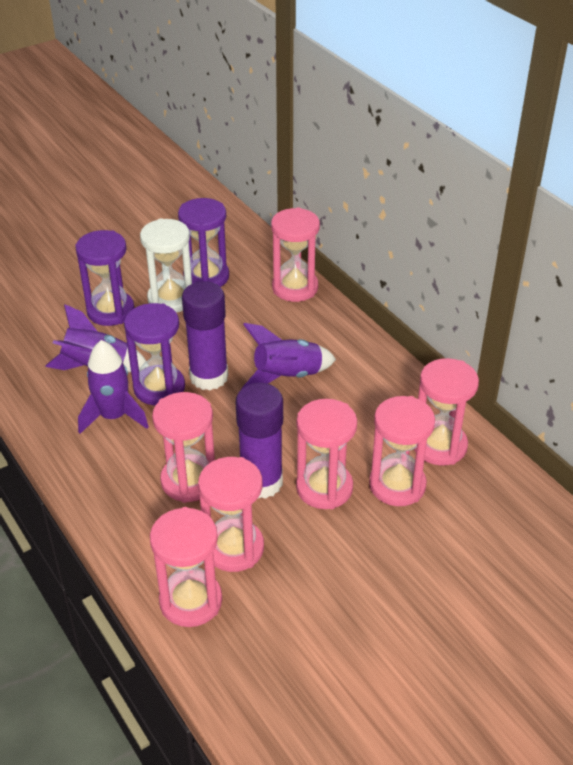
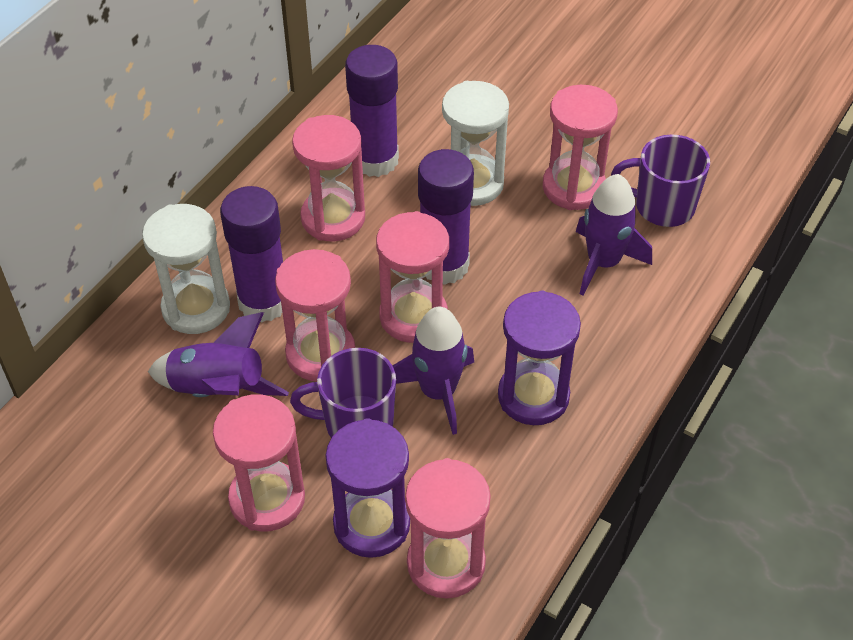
pink hourglass: [150,507,222,627] [152,392,215,503] [198,457,264,572] [271,207,320,302] [296,399,357,509] [369,396,435,506] [414,358,479,466] = 7 -> [213,394,305,531] [275,249,356,381] [292,115,365,241] [376,211,449,343] [405,458,491,598] [543,85,618,210] = 6
purple glue stick: [182,281,228,390] [236,383,283,499] = 2 -> [220,186,283,323] [345,45,399,177] [418,149,474,285] = 3
purple hourglass: [75,230,134,326] [124,303,185,405] [178,198,229,287] = 3 -> [325,418,410,558] [498,290,581,425] = 2
purple mug: none = 0 -> [290,348,396,438] [611,135,710,227] = 2
white hourglass: [140,219,192,313] = 1 -> [142,204,230,334] [442,81,509,206] = 2

